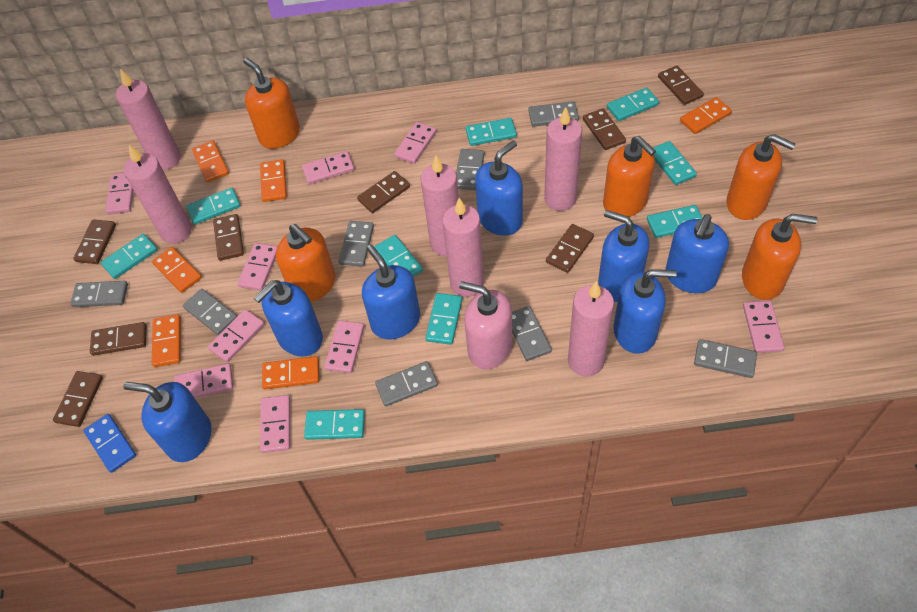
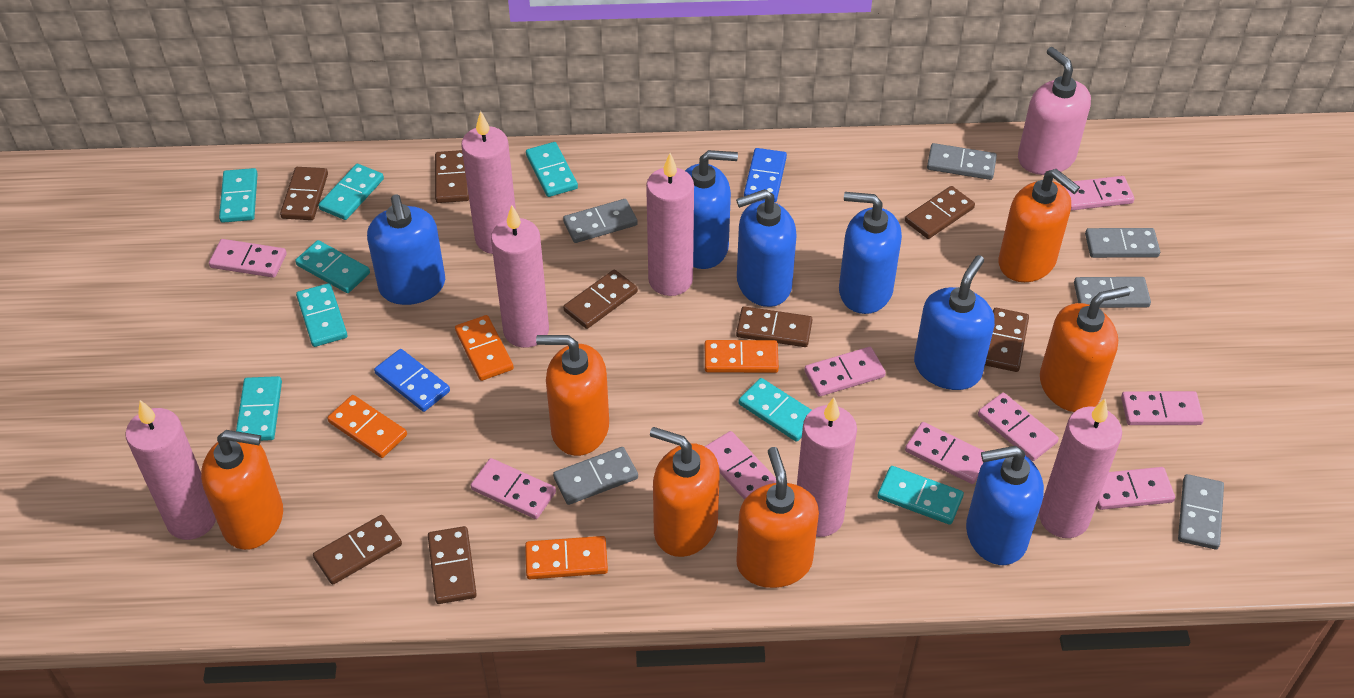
blue domino: [83,414,136,473] = 1 -> [374,349,450,412] [744,148,787,202] = 2
blue soap dispenser: [123,382,211,462] [254,280,323,356] [362,244,420,340] [475,140,523,236] [598,210,649,302] [613,269,677,354] [665,214,729,293] = 7 -> [367,195,445,305] [685,150,738,269] [736,189,797,307] [839,192,902,314] [914,255,995,390] [966,446,1044,565] = 6
grey domino: [70,281,128,307] [183,289,237,335] [339,221,374,267] [375,361,438,407] [456,149,484,190] [512,306,552,361] [528,101,579,127] [694,339,757,378] = 8 -> [553,447,638,505] [563,199,638,243] [927,143,997,180] [1074,277,1151,308] [1085,228,1160,258] [1178,474,1224,550] = 6
orange domino: [152,247,202,293] [152,315,181,367] [192,141,229,183] [260,159,287,202] [262,356,319,390] [680,97,732,134] = 6 -> [327,395,407,458] [455,315,514,381] [525,536,608,579] [705,340,779,373] = 4
orange soap dispenser: [243,58,300,149] [276,224,335,302] [603,136,656,217] [726,134,795,220] [742,214,817,300] = 5 -> [201,430,283,550] [536,335,609,456] [650,427,720,557] [736,447,819,588] [999,169,1080,282] [1040,286,1130,412] = 6
turquoise domino: [101,234,158,279] [186,188,241,225] [304,409,365,440] [374,235,423,277] [425,293,462,345] [466,118,517,146] [607,87,659,121] [647,205,703,238] [653,141,697,185] = 9 -> [219,168,258,223] [236,376,282,441] [295,240,370,293] [296,283,347,347] [318,164,384,220] [526,142,578,197] [739,378,812,442] [877,466,964,525] = 8

